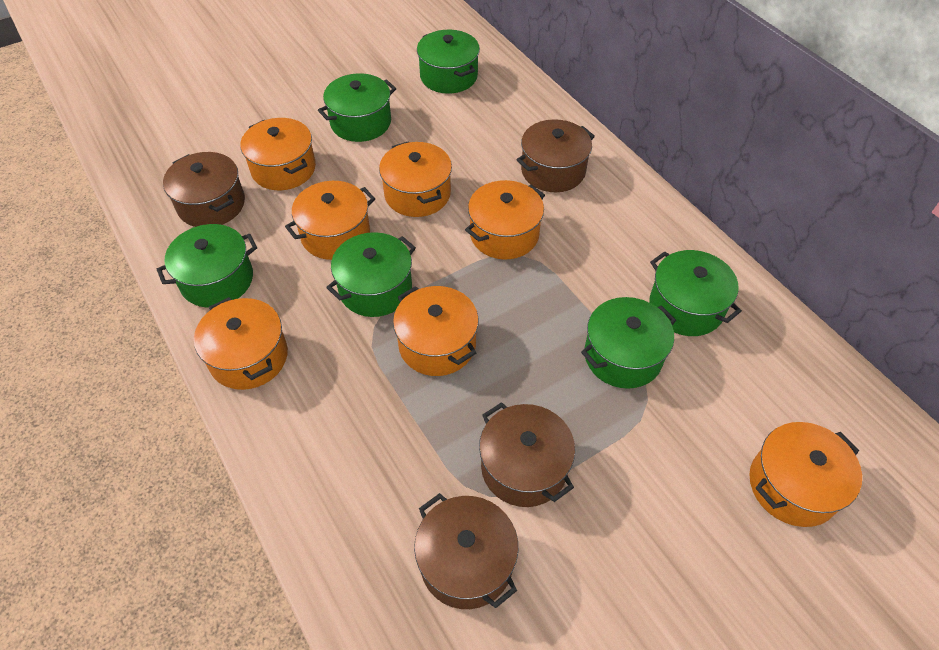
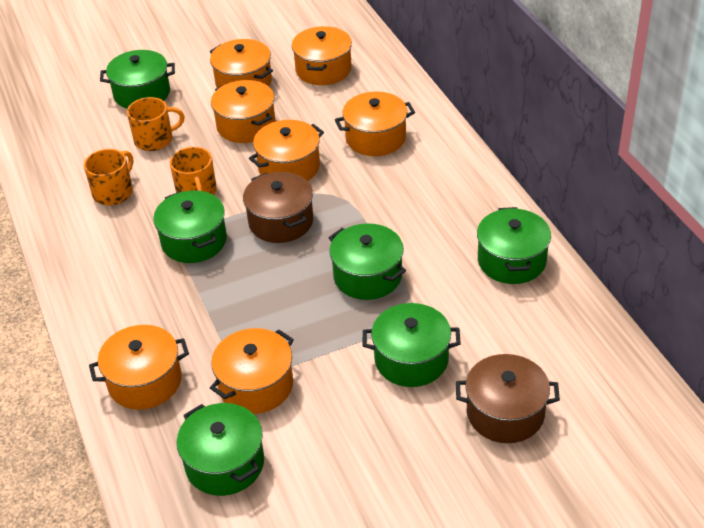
brown pot: [163,152,245,227] [414,493,518,609] [479,402,575,507] [517,119,595,192] = 4 -> [243,172,313,243] [456,354,560,443] = 2
orange mug: none = 0 -> [84,149,133,205] [127,97,185,151] [170,147,217,195] = 3

